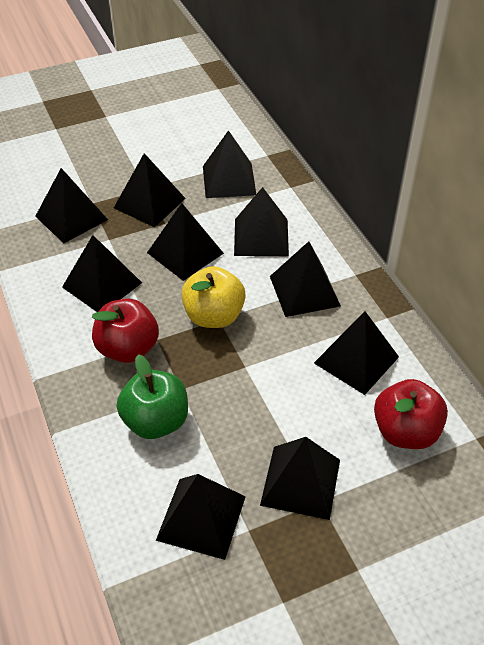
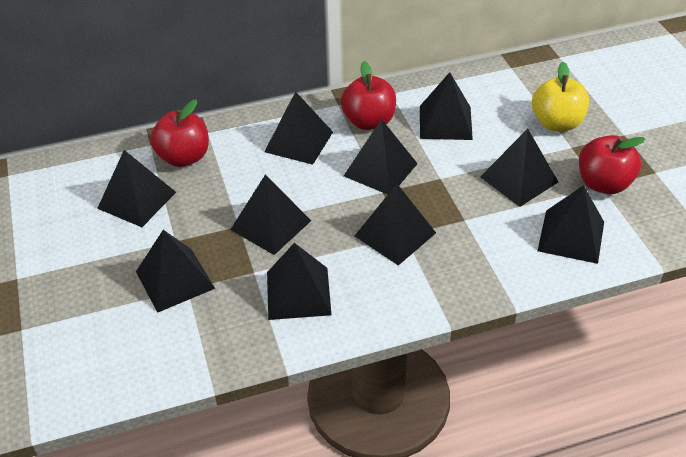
green apple: [117,354,188,439] = 1 -> none = 0
red apple: [92,299,159,363] [374,379,448,449] = 2 -> [150,99,209,167] [341,61,396,130] [579,135,645,194] = 3

